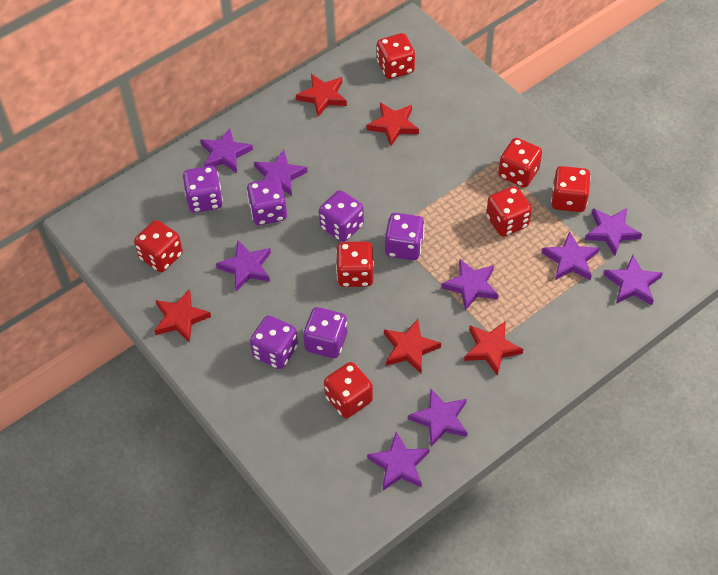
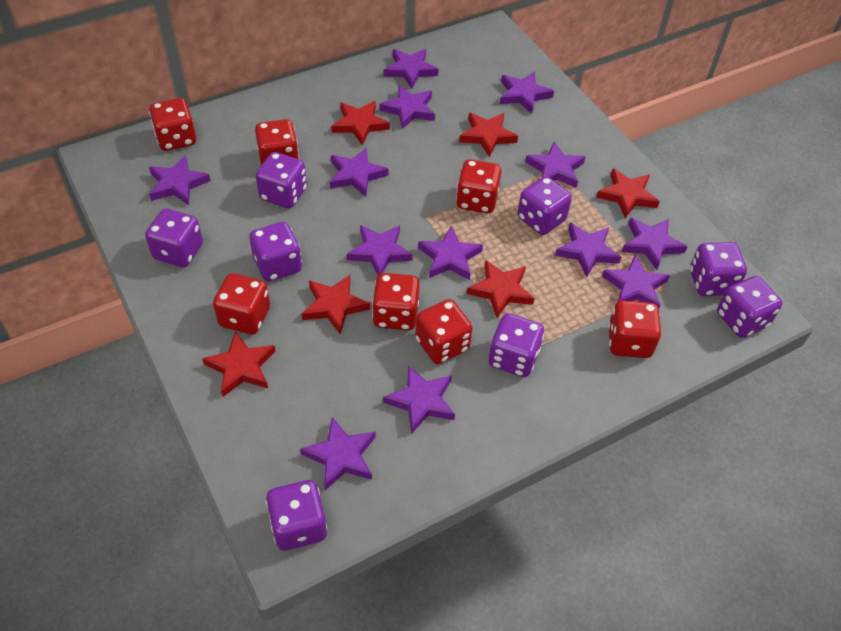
purple dice: [183,166,223,213] [247,178,287,225] [250,315,298,369] [303,307,347,358] [319,190,364,242] [385,213,425,260] = 6 -> [145,208,203,267] [249,222,302,282] [256,152,307,208] [266,480,327,551] [489,313,544,377] [518,176,572,235] [690,242,747,296] [717,276,782,338] = 8
purple star: [200,128,253,173] [216,240,271,291] [254,150,307,196] [367,432,430,491] [408,388,467,447] [442,258,498,311] [542,231,599,280] [585,208,642,255] [604,255,663,305] = 9 -> [149,155,211,205] [300,417,376,491] [330,147,388,197] [347,225,413,275] [380,85,435,129] [383,365,455,433] [384,49,439,89] [418,226,483,280] [500,71,554,114] [525,142,585,188] [555,223,621,278] [602,255,670,308] [622,218,687,270] = 13
red star: [154,289,211,343] [296,74,347,117] [367,102,419,146] [384,319,441,374] [464,321,523,376] = 5 -> [202,331,276,397] [302,275,370,335] [331,101,390,146] [459,113,518,157] [467,260,535,318] [596,168,660,218] = 6

